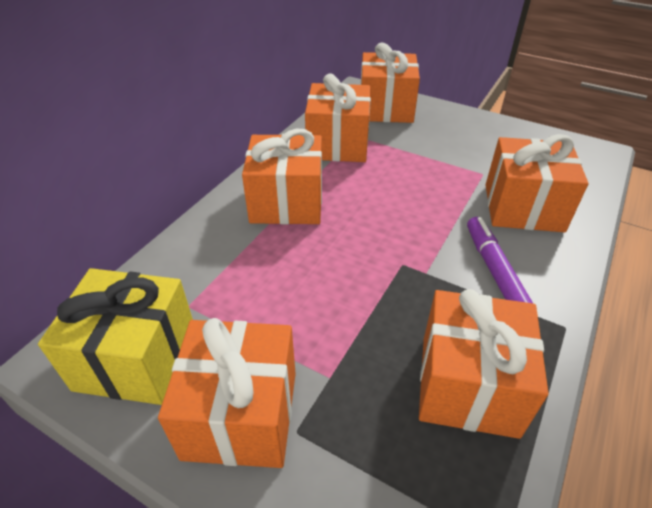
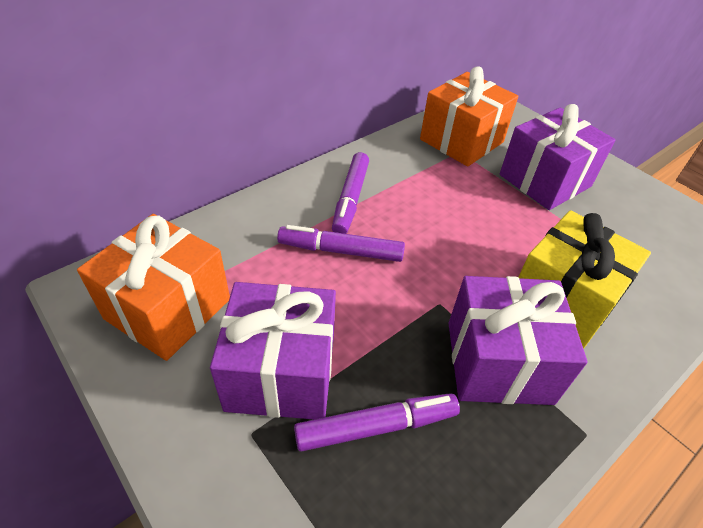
orange gift: [158,318,296,468] [242,129,322,224] [305,74,371,162] [361,43,420,123] [419,289,549,439] [486,134,588,232] = 6 -> [77,214,230,361] [420,67,518,167] = 2
purple gift: none = 0 -> [210,282,336,419] [448,276,587,405] [499,104,615,210] = 3
purple marker: [467,217,533,303] = 1 -> [277,225,405,262] [294,393,460,452] [332,152,369,234] = 3

